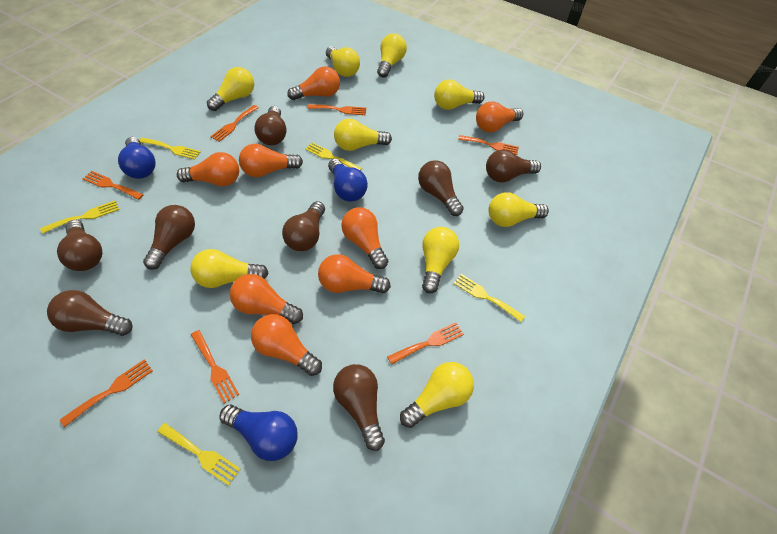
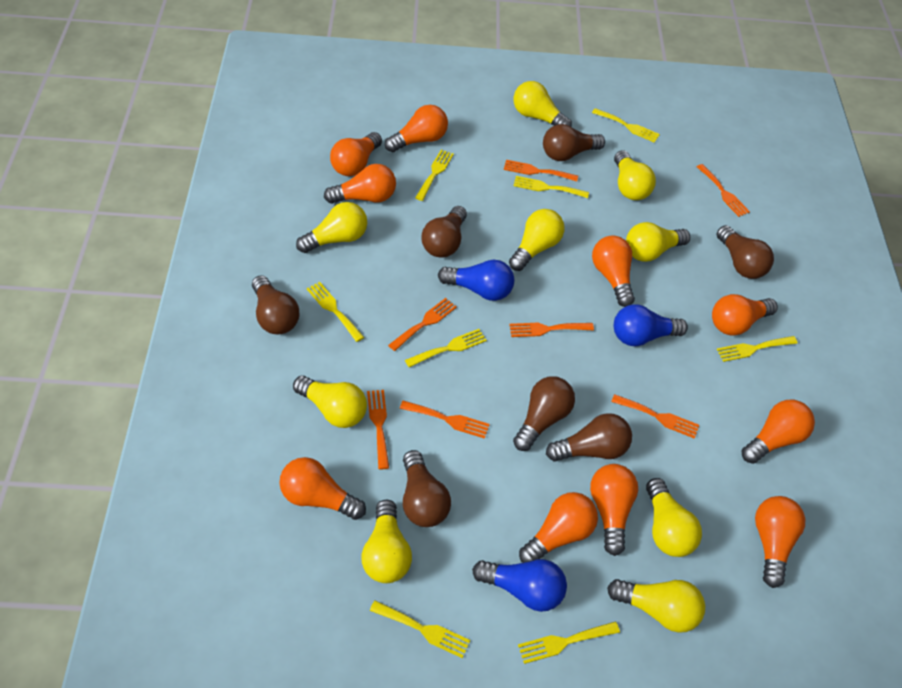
brown light bulb: [47,290,133,336] [57,220,102,271] [143,205,195,270] [254,106,287,145] [282,201,325,251] [333,364,385,451] [418,160,464,216] [486,150,541,182] = 8 -> [252,275,299,334] [403,450,451,527] [421,206,467,258] [513,376,575,451] [543,124,605,161] [546,413,632,462] [717,225,774,279] = 7
orange light bulb: [177,152,239,186] [230,274,303,324] [239,144,303,177] [251,314,322,376] [287,66,340,100] [318,254,391,293] [341,207,388,269] [476,101,523,132] = 8 -> [279,457,366,520] [324,164,396,204] [330,132,382,176] [385,105,448,152] [519,492,598,563] [590,464,638,556] [592,235,635,307] [712,294,778,336] [742,400,815,464] [755,496,805,588] = 10
yellow fork: [40,200,119,234] [139,137,201,160] [157,423,240,486] [305,142,362,171] [453,274,525,322] = 5 -> [307,282,364,342] [370,601,470,658] [405,329,487,367] [415,150,454,201] [513,176,589,198] [518,621,620,664] [592,108,660,143] [717,336,798,362] = 8

